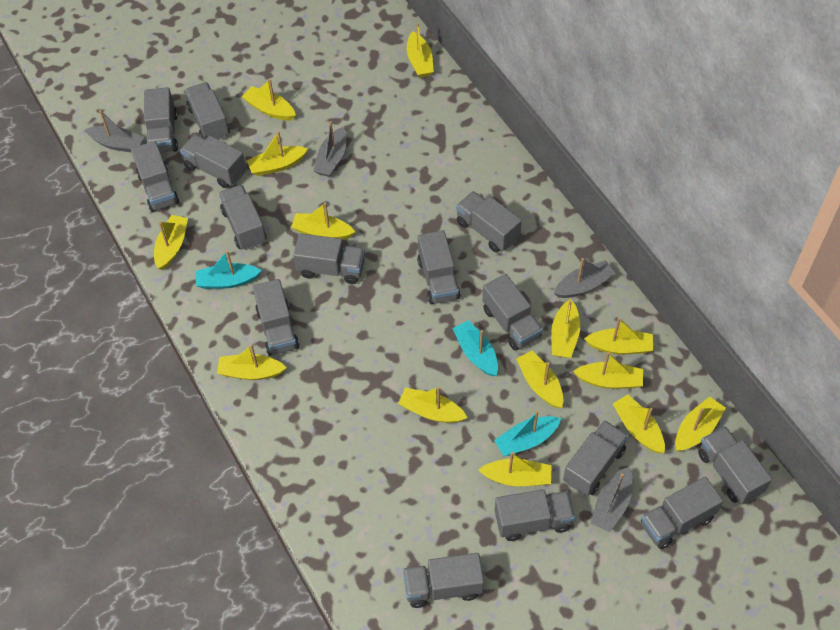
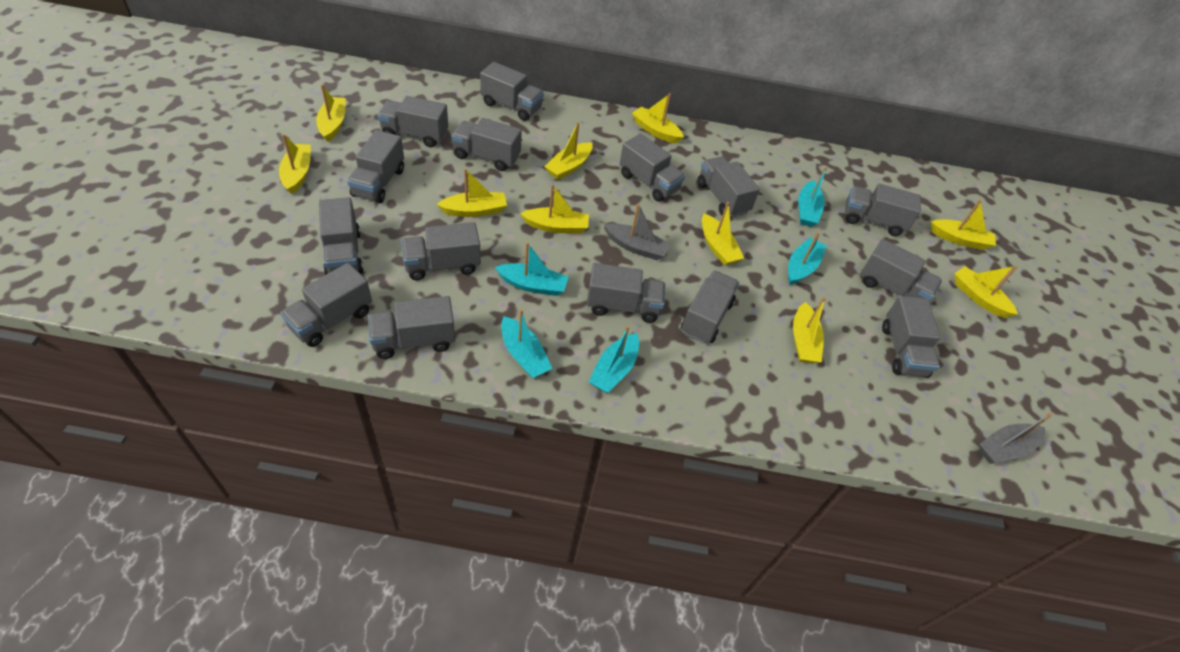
grey boat: [85,110,144,152] [313,121,346,177] [554,258,615,298] [591,467,633,532] = 4 -> [605,204,671,260] [979,413,1053,464] = 2
turquoise boat: [195,250,262,289] [452,320,498,377] [494,410,561,456] = 3 -> [495,242,569,296] [501,309,552,378] [588,326,639,393] [788,232,827,285] [798,166,827,227] = 5
yellow boat: [154,215,188,270] [217,344,287,380] [242,79,296,121] [247,131,308,176] [291,202,355,240] [398,387,467,423] [407,23,434,78] [479,452,551,486] [516,351,564,408] [551,299,580,358] [573,352,643,389] [584,318,653,354] [613,395,665,453] [675,397,726,452] = 14 -> [279,134,311,194] [316,84,346,142] [437,168,507,217] [520,184,589,234] [544,122,593,180] [632,93,684,144] [702,202,744,265] [793,297,826,364] [931,199,996,250] [954,265,1018,318] = 10

